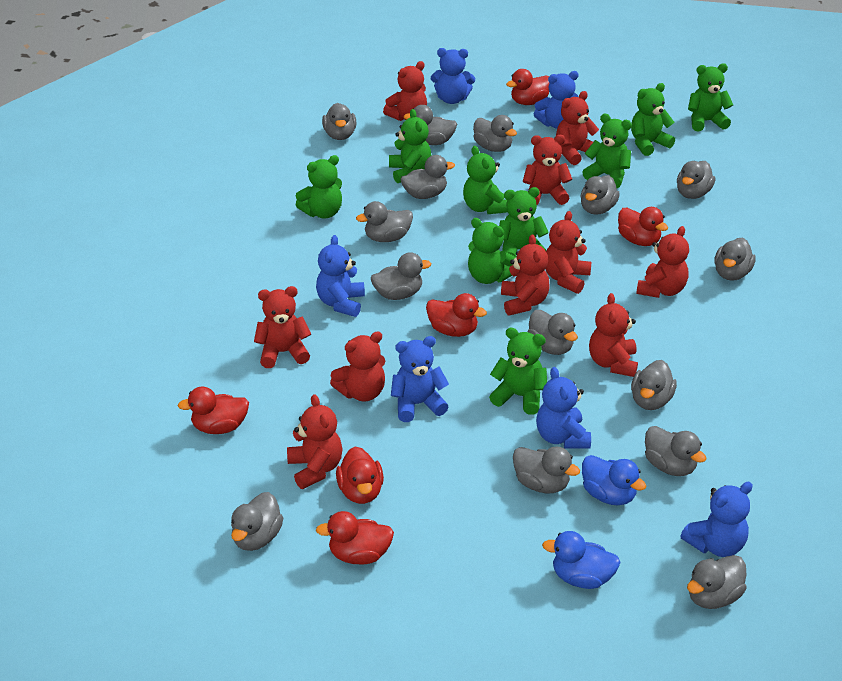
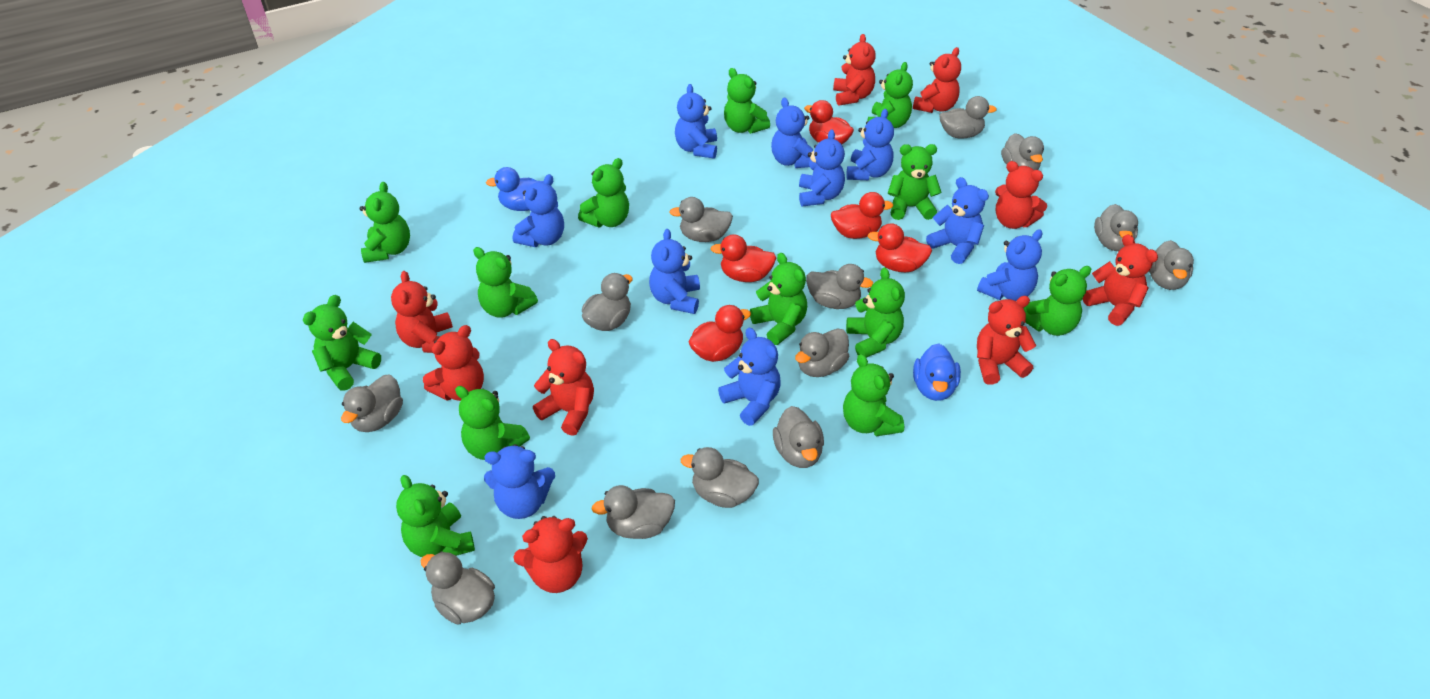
blue teddy bear: [316,235,365,317] [391,336,449,422] [431,48,475,104] [534,71,579,129] [536,367,591,448] [681,482,753,557] = 6 -> [484,444,555,519] [513,174,564,247] [649,229,700,314] [675,84,717,159] [718,328,781,426] [771,98,813,168] [799,130,845,207] [846,109,894,180] [926,177,989,264] [977,229,1042,301] = 10
green teddy bear: [296,155,342,218] [389,109,432,183] [463,146,507,214] [468,218,516,284] [489,328,547,415] [499,187,549,257] [582,114,632,189] [631,83,675,156] [688,64,733,131] = 9 -> [303,295,381,391] [360,182,410,263] [396,475,475,557] [455,386,530,460] [473,247,538,318] [578,158,629,227] [724,68,770,134] [750,253,807,345] [843,354,904,437] [846,268,905,358] [867,62,913,128] [888,144,942,220] [1024,266,1091,336] = 13
grey duck: [231,492,283,551] [322,103,356,140] [356,201,413,242] [371,252,431,300] [401,155,455,199] [403,105,457,145] [473,115,517,152] [513,447,580,494] [528,310,578,355] [580,175,620,215] [631,360,677,410] [645,426,707,476] [677,161,716,199] [687,555,747,609] [715,238,756,281] = 15 -> [341,374,403,432] [421,551,495,625] [582,273,633,331] [592,485,675,539] [670,197,733,242] [681,447,759,508] [773,406,824,468] [795,328,849,377] [806,264,873,309] [940,96,997,139] [1001,133,1044,170] [1094,204,1138,251] [1149,240,1194,290] = 13
red duck: [178,387,249,434] [316,511,394,564] [336,447,384,504] [426,293,487,337] [506,69,549,105] [618,207,668,246] = 6 -> [688,305,751,362] [710,234,776,282] [804,100,854,144] [831,192,893,239] [868,223,932,272] = 5
red teddy bear: [254,286,311,368] [287,394,343,489] [330,331,385,402] [383,61,427,121] [501,234,550,316] [523,135,572,205] [546,211,591,294] [556,91,599,165] [589,293,638,377] [636,226,689,298] = 10 -> [391,271,453,353] [423,325,484,401] [513,516,588,593] [533,339,594,436] [833,34,876,106] [913,47,961,113] [977,296,1036,385] [995,161,1047,229] [1083,234,1158,326] = 9

